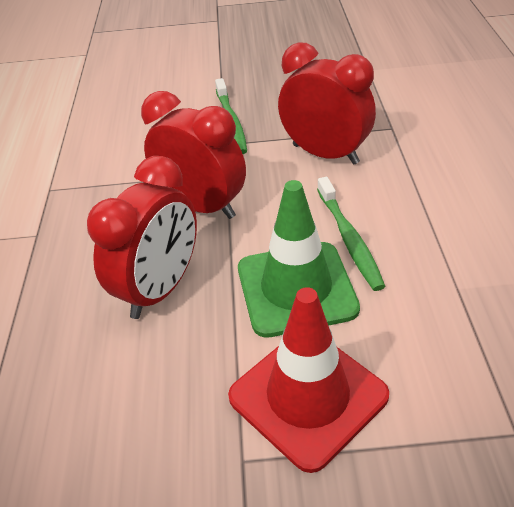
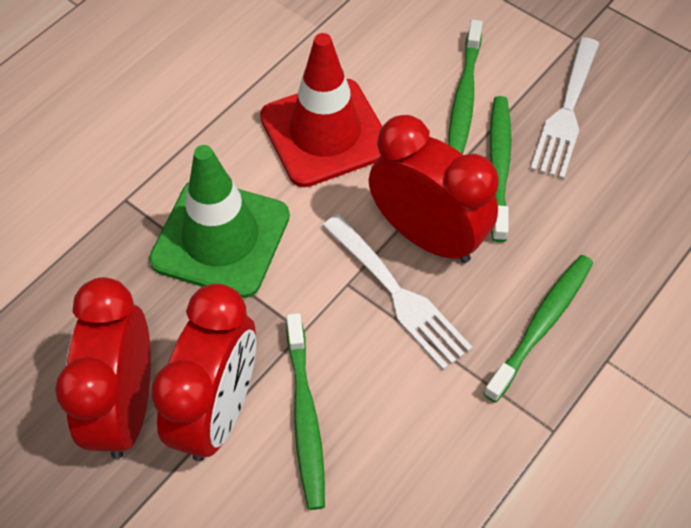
green toothbrush: [215,78,247,154] [317,177,385,291] = 2 -> [286,313,325,510] [448,20,483,154] [483,255,593,403] [490,96,511,242] = 4
white fork: none = 0 -> [323,214,472,370] [530,37,599,179] = 2

